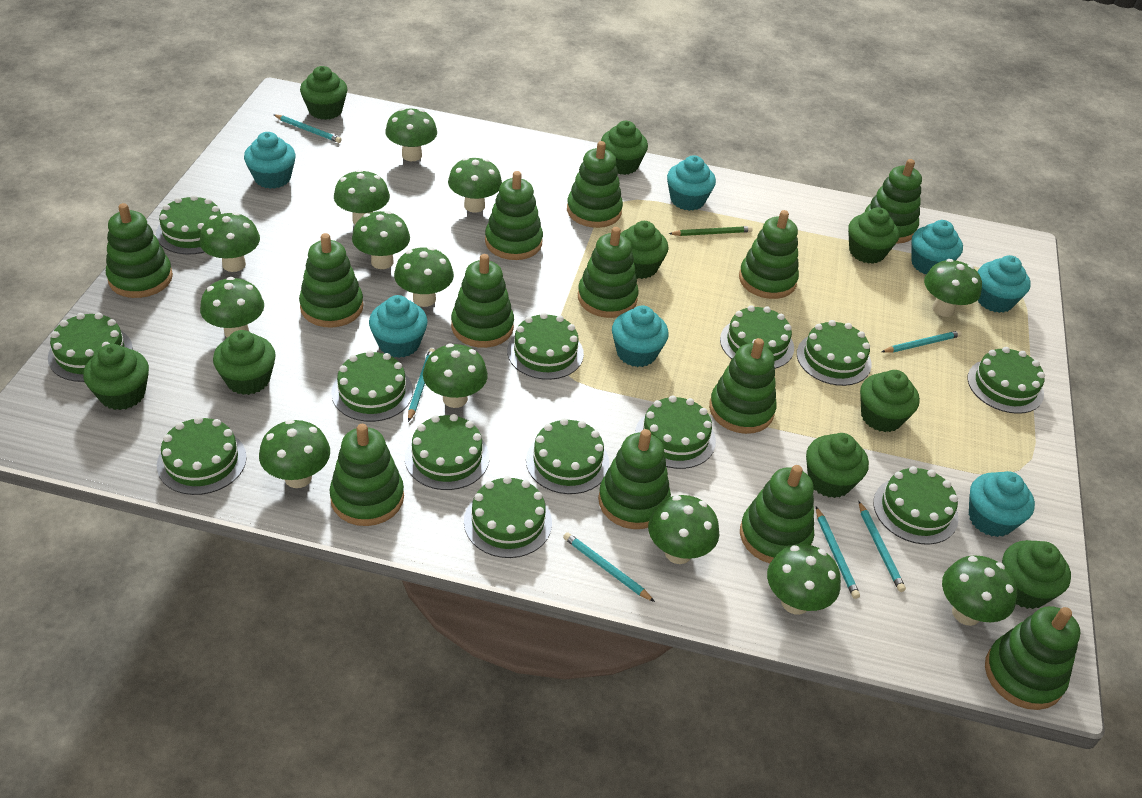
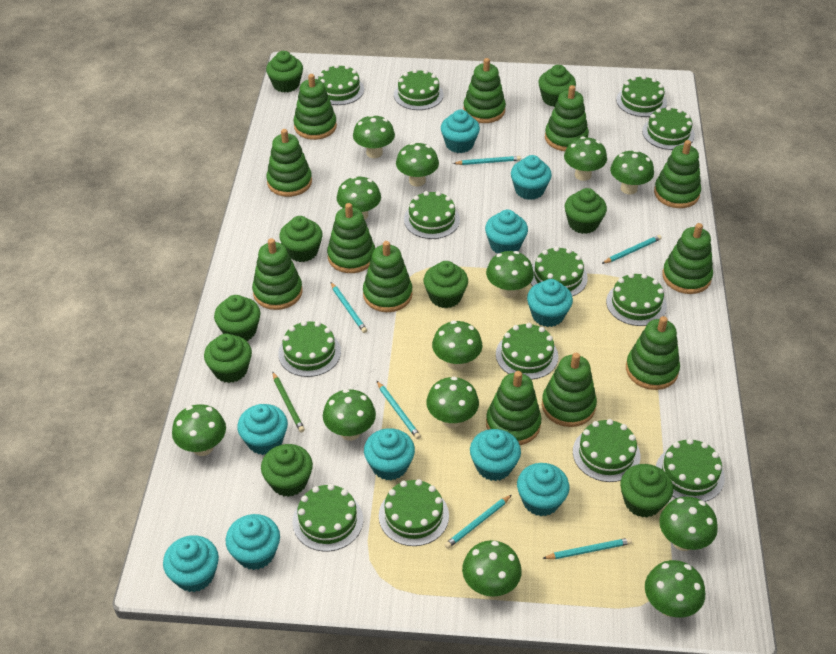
green stacking toy: [106,203,173,298] [299,233,364,328] [330,424,404,526] [451,254,514,348] [485,171,543,260] [567,141,623,228] [578,227,639,318] [598,429,671,529] [709,338,777,434] [739,210,799,299] [740,465,814,563] [865,159,922,244] [985,606,1080,710] = 13 -> [252,238,303,310] [266,129,312,197] [294,74,337,140] [327,203,375,273] [363,241,413,312] [463,58,506,123] [486,371,541,445] [542,353,597,427] [545,85,589,151] [626,316,680,390] [654,140,701,208] [662,223,713,294] = 12
turquoise cupcake: [244,132,296,189] [369,295,428,358] [612,305,669,367] [667,155,716,211] [911,220,963,274] [969,471,1035,537] [977,255,1031,313] = 7 -> [163,535,219,592] [225,514,280,570] [237,404,288,455] [364,428,415,480] [441,110,480,153] [470,429,521,481] [485,210,528,253] [511,155,552,200] [517,463,569,516] [527,279,573,327] = 10

